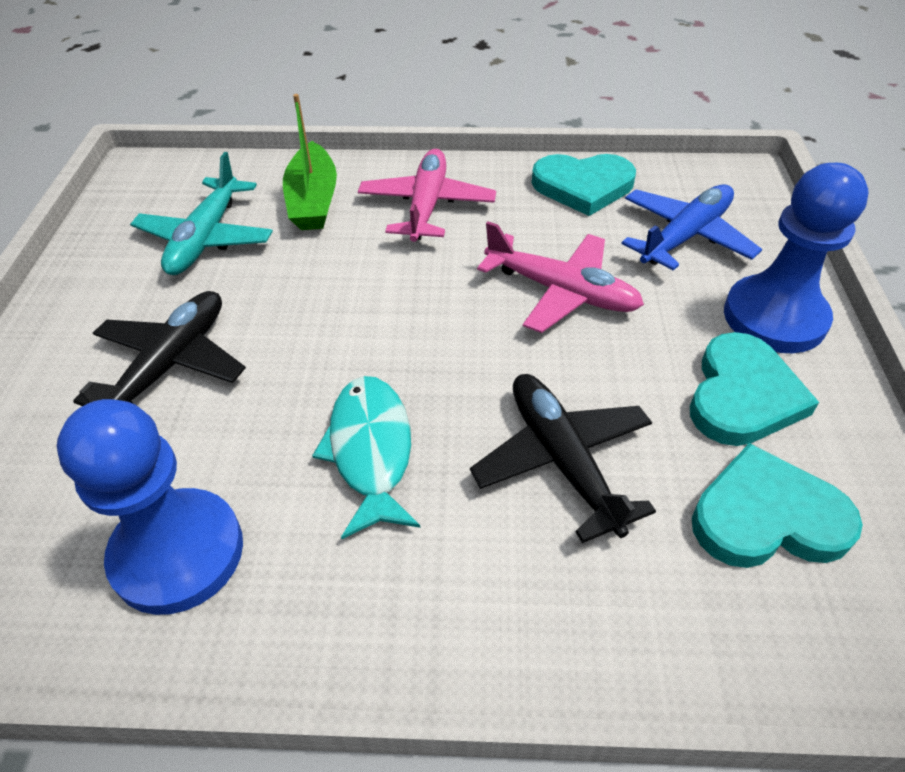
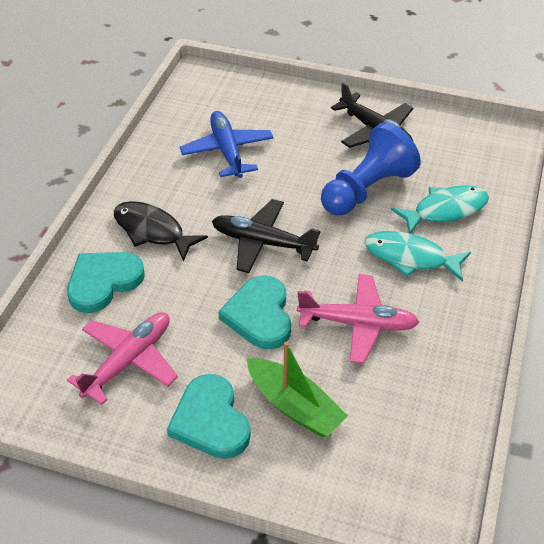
black fish: none = 0 -> [114,201,208,262] = 1
blue pawn: [57,399,243,615] [724,163,869,353] = 2 -> [321,122,421,215] = 1
turquoise fish: [312,376,420,539] = 1 -> [365,231,471,282] [391,185,489,233] = 2
turquoise plane: [130,152,273,275] = 1 -> none = 0

